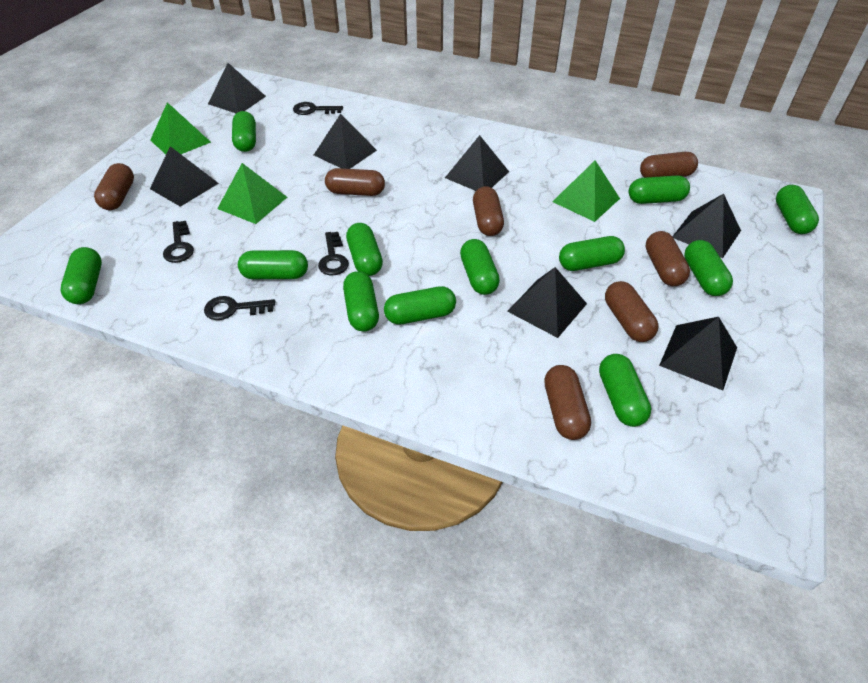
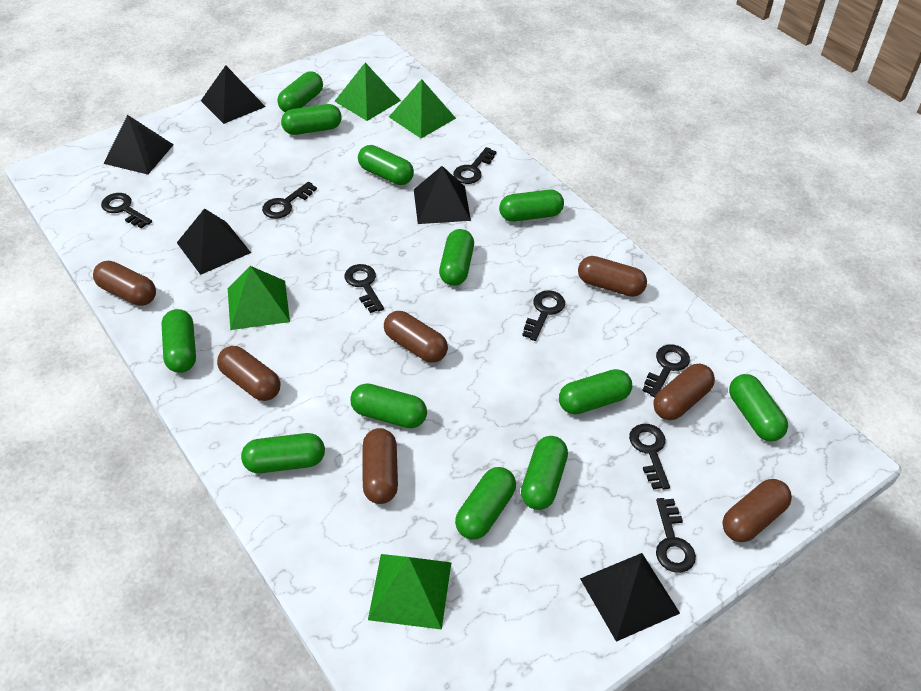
black key: [163,221,194,263] [204,296,275,320] [293,102,343,115] [318,232,349,275] = 4 -> [101,193,152,228] [262,182,317,219] [344,264,384,313] [453,147,496,184] [522,290,565,341] [629,424,670,490] [642,345,690,397] [656,498,696,573] = 8
black pyramid: [150,146,219,207] [208,63,266,113] [314,113,377,169] [445,135,509,191] [507,267,587,338] [659,317,737,390] [672,194,741,258] = 7 -> [103,115,174,174] [177,208,251,275] [201,65,266,124] [414,166,471,224] [580,553,680,642] = 5
green pyramid: [150,102,211,154] [217,163,287,224] [552,160,620,222] = 3 -> [228,266,290,330] [335,63,401,121] [368,554,451,630] [389,79,456,138] = 4

